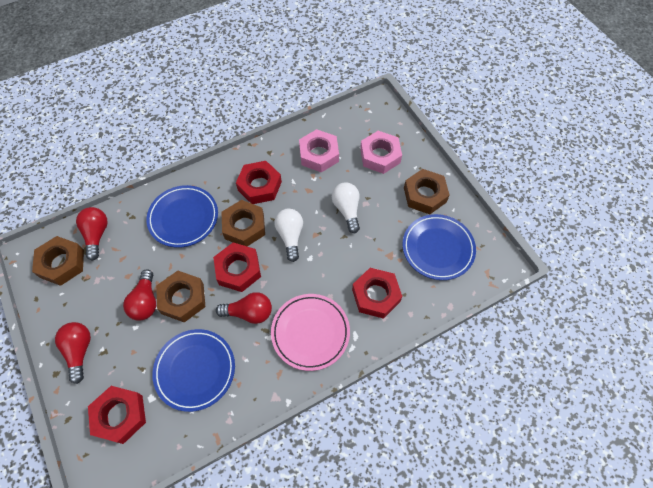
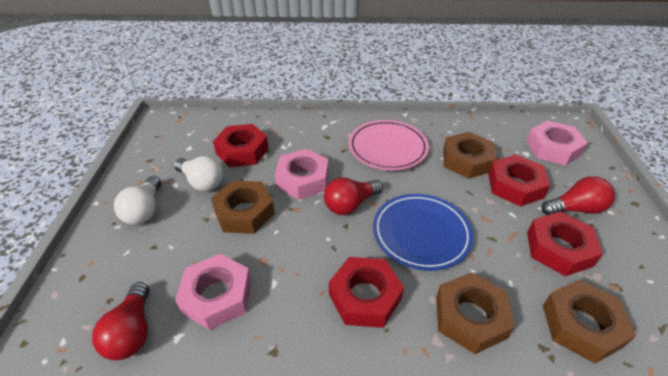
blue plate: [146,185,218,248] [152,329,235,412] [403,214,476,280] = 3 -> [373,194,473,271] = 1
pink nut: [299,129,339,173] [360,131,402,174] = 2 -> [175,253,251,330] [275,149,328,200] [526,120,588,165] = 3
red light bulb: [55,322,91,384] [76,207,108,261] [123,270,156,321] [216,292,272,324] = 4 -> [92,282,150,360] [324,178,383,215] [541,176,615,215] = 3

